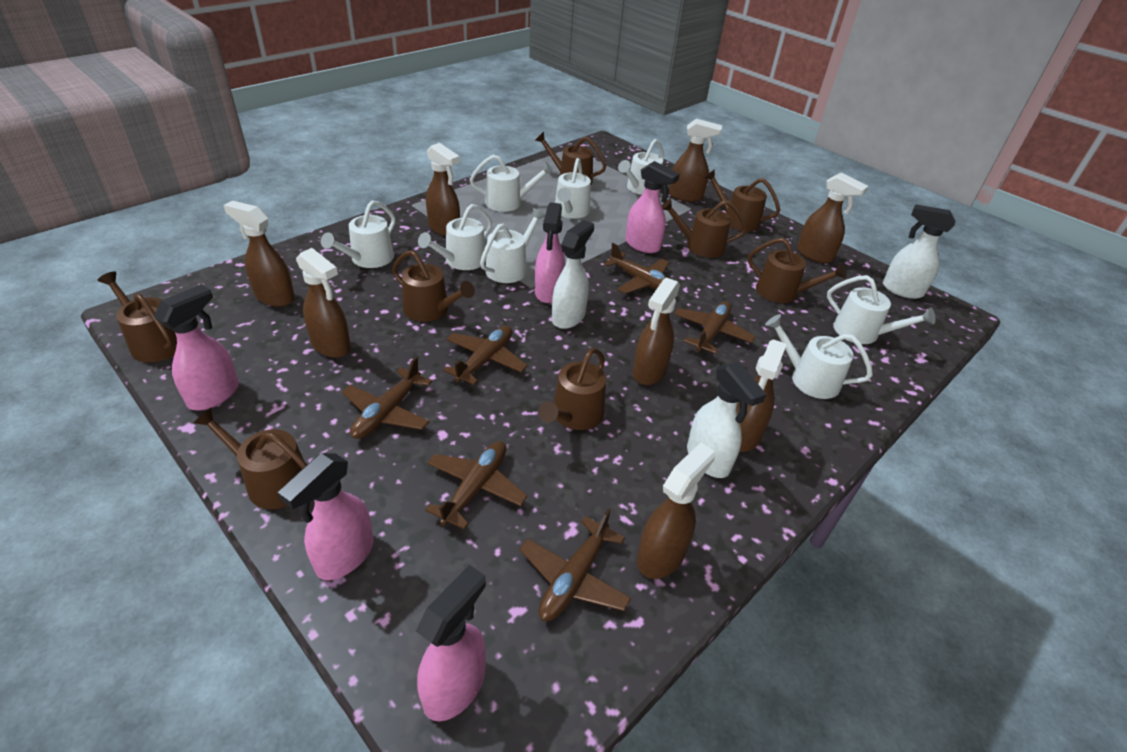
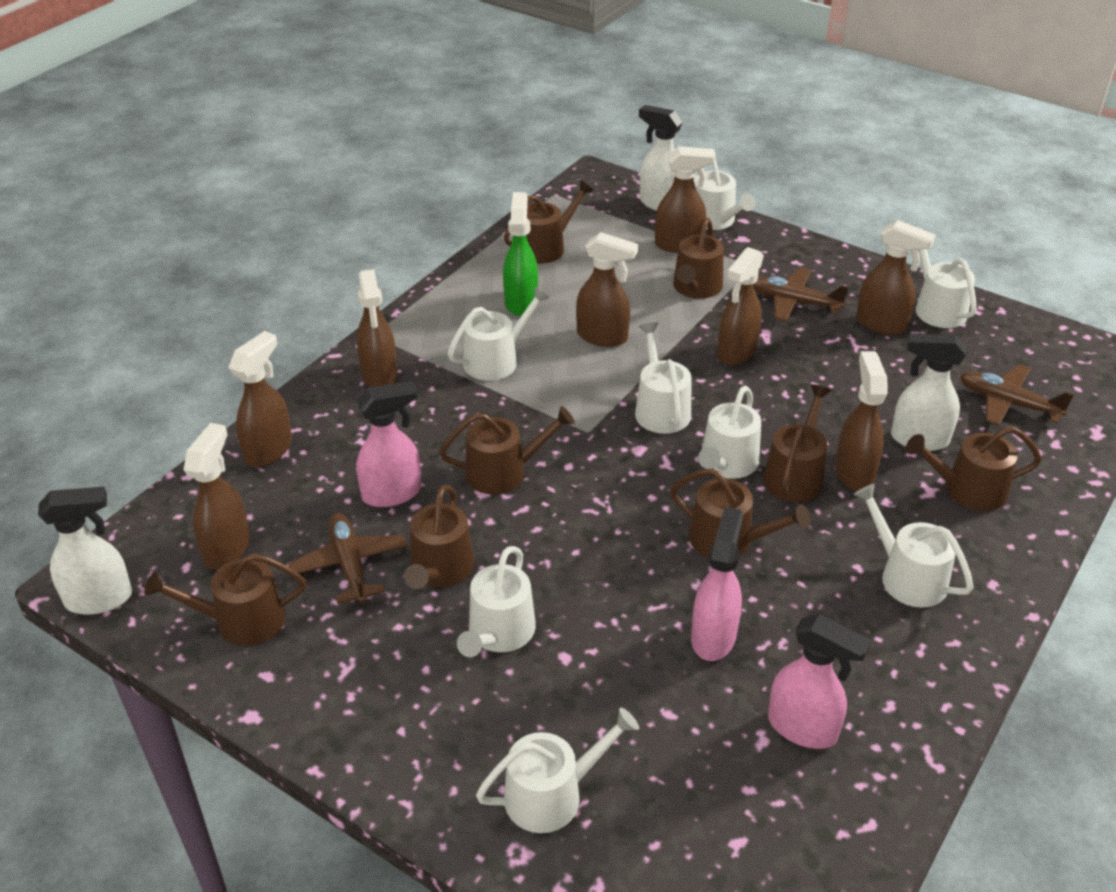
brown plane: [342,357,432,439] [425,441,528,530] [443,326,528,385] [519,508,632,621] [604,243,669,294] [674,301,756,354] = 6 -> [288,513,407,604] [753,267,849,322] [960,364,1074,426] = 3
green spray bottle: none = 0 -> [503,192,538,316] = 1
pink spray bottle: [154,284,239,411] [278,453,373,580] [416,565,486,721] [535,202,565,303] [625,161,680,253] = 5 -> [356,381,421,507] [691,507,743,661] [768,614,872,749] = 3

